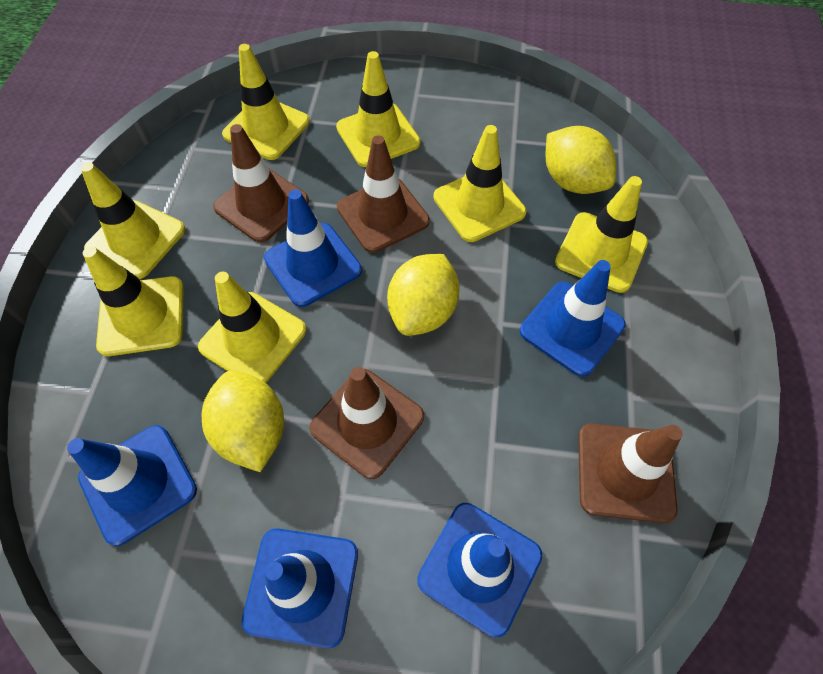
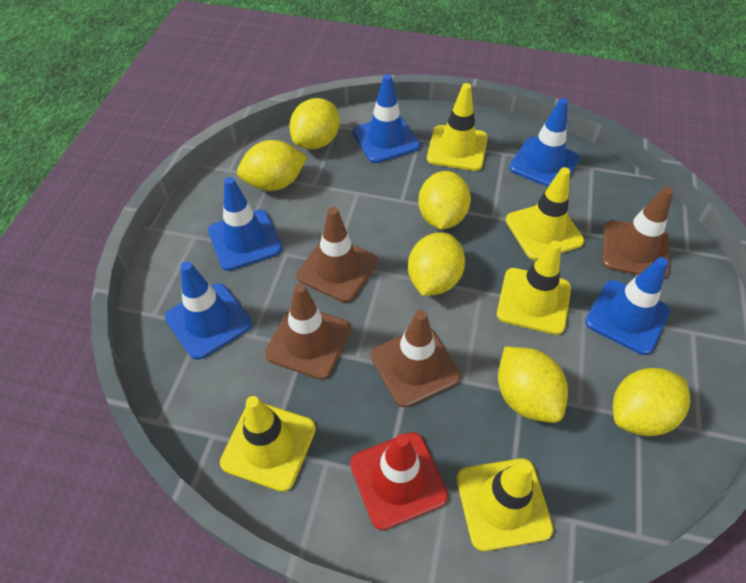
red traffic cone: none = 0 -> [350,432,448,530] = 1
yellow lemon: [202,371,284,472] [387,254,460,336] [546,126,616,194] = 3 -> [237,140,307,191] [290,98,340,149] [408,232,465,296] [418,171,471,229] [498,347,568,423] [613,368,690,436] = 6
yellow traffic cone: [81,162,185,279] [83,246,184,356] [198,272,306,383] [222,44,310,160] [336,51,420,167] [434,125,526,242] [555,176,648,293] = 7 -> [220,396,316,492] [427,83,488,171] [457,458,554,551] [497,241,571,335] [506,167,584,260] = 5

